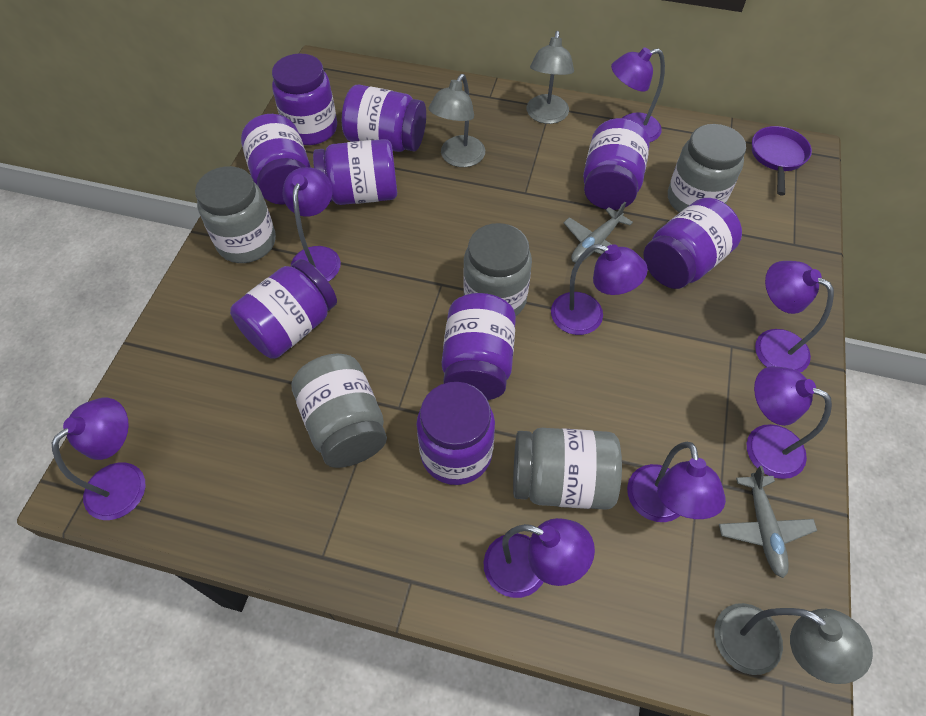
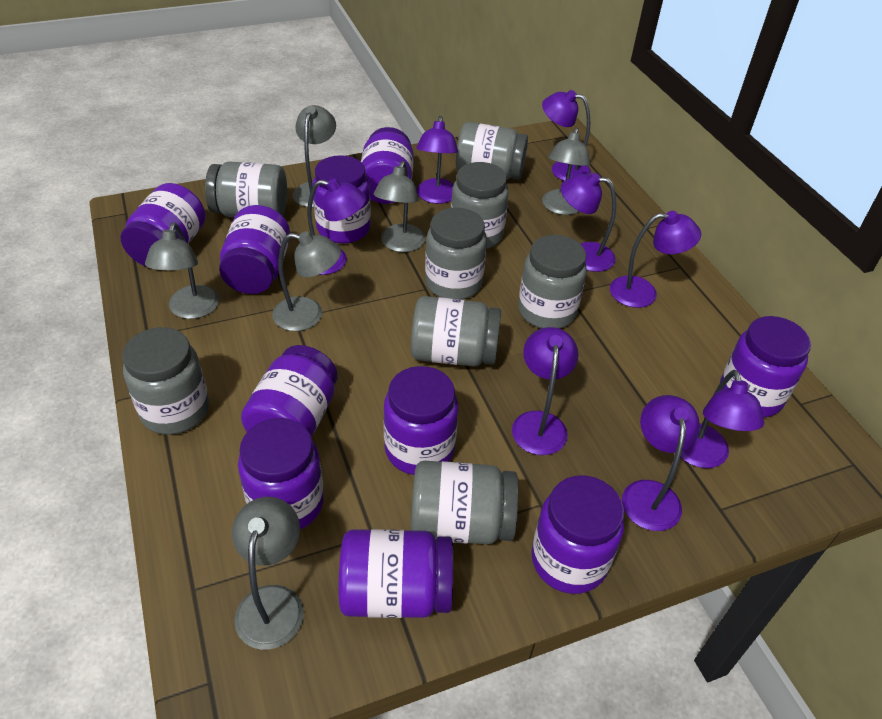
grey jar: [195,166,276,263] [292,354,387,468] [463,223,532,316] [513,428,622,510] [668,124,746,213] = 5 -> [122,327,209,435] [205,162,287,217] [411,296,501,367] [411,461,518,544] [425,208,487,300] [451,162,509,249] [456,122,528,180] [518,235,587,329] = 8
grey lamp: [428,74,485,167] [527,31,574,124] [714,603,873,684] = 3 -> [145,222,219,319] [232,497,304,650] [272,231,341,331] [292,105,336,207] [374,161,425,252] [542,127,590,215] = 6
grey plane: [564,202,633,263] [719,466,817,578] = 2 -> none = 0
purple jar: [230,259,337,359] [241,114,311,205] [272,53,337,145] [313,139,397,205] [342,85,426,152] [416,382,495,485] [442,293,516,400] [583,118,650,210] [644,198,742,289] = 9 -> [121,183,206,266] [219,205,290,294] [238,418,324,529] [241,345,338,437] [312,155,371,244] [338,529,453,618] [361,127,414,204] [383,366,458,475] [531,475,624,594] [720,316,811,417] = 10
purple pan: [752,126,812,196] = 1 -> none = 0

